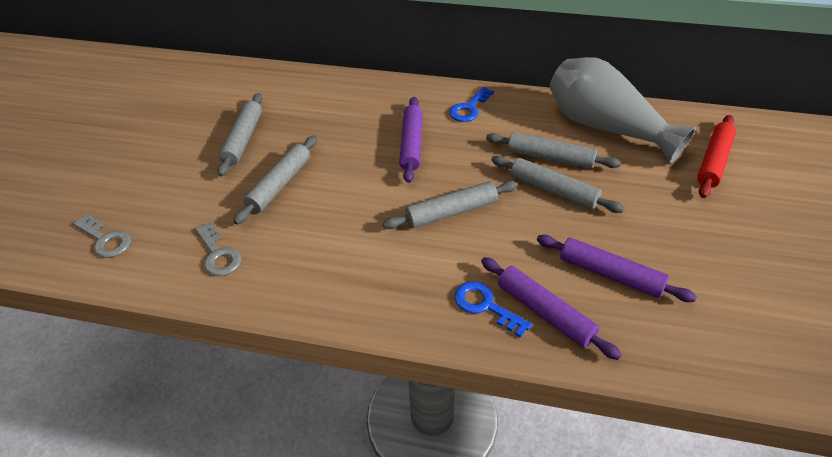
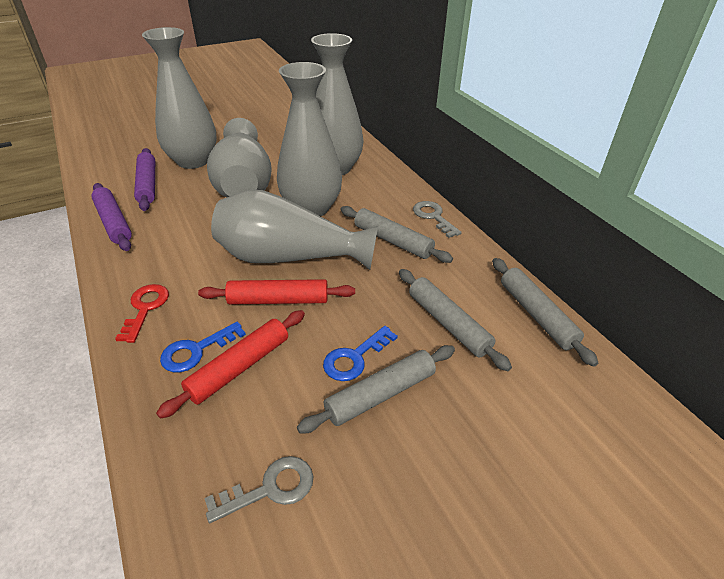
grey rolling pin: [217,93,263,177] [233,135,317,225] [382,181,518,229] [486,132,621,169] [491,156,624,213] = 5 -> [297,345,455,433] [340,206,453,263] [399,269,512,371] [492,258,598,367] = 4
grey vase: [550,57,696,164] = 1 -> [142,27,217,169] [207,118,272,198] [211,189,378,270] [277,62,342,216] [311,33,364,175] = 5
purple rolling pin: [399,97,423,183] [481,257,622,360] [537,235,697,302] = 3 -> [91,183,132,251] [134,148,155,211] = 2
red key: none = 0 -> [115,284,169,343] = 1
red rolling pin: [697,115,736,198] = 1 -> [156,310,305,419] [198,279,355,304] = 2

